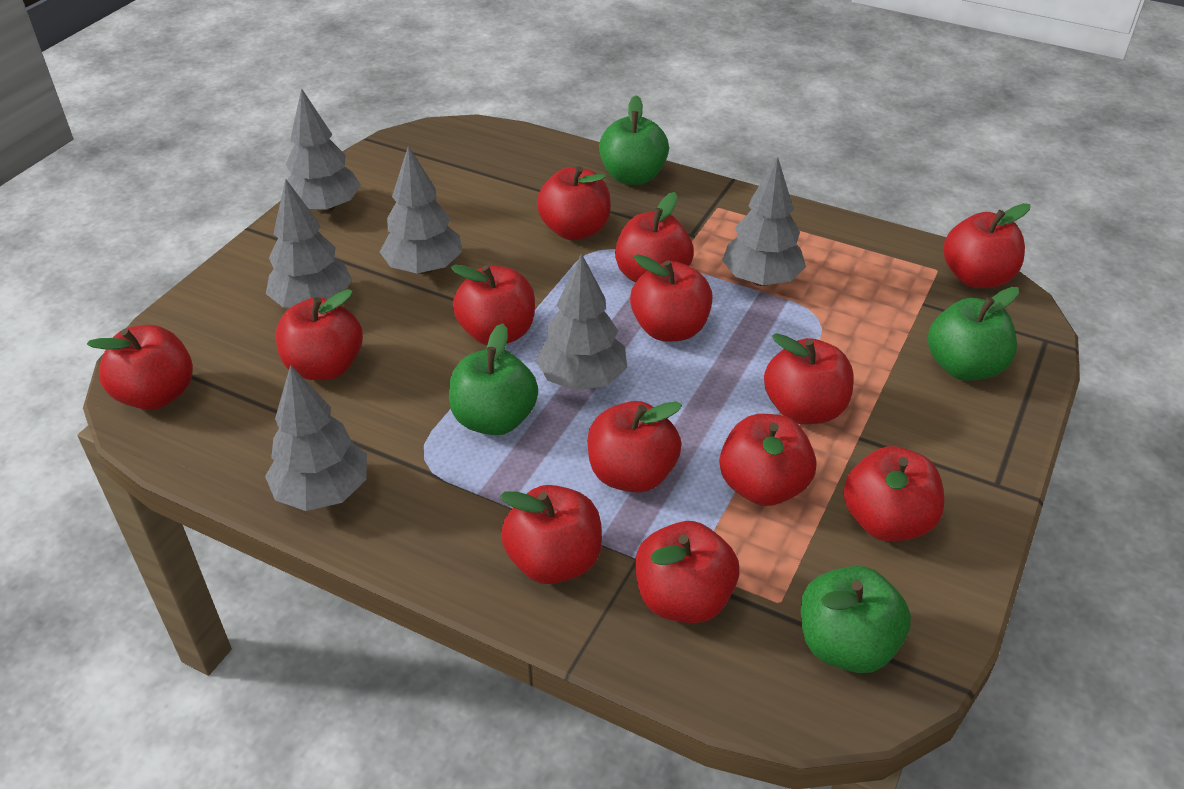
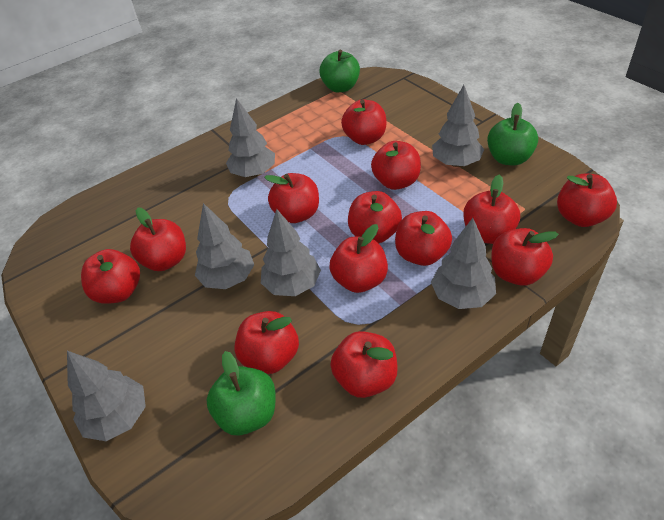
green apple: [449,323,538,435] [599,95,669,185] [801,566,911,673] [927,287,1019,381] = 4 -> [207,351,276,435] [319,50,360,92] [487,103,538,165] = 3

